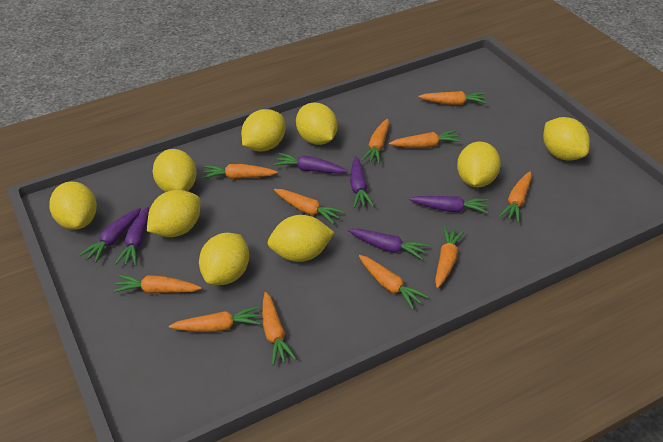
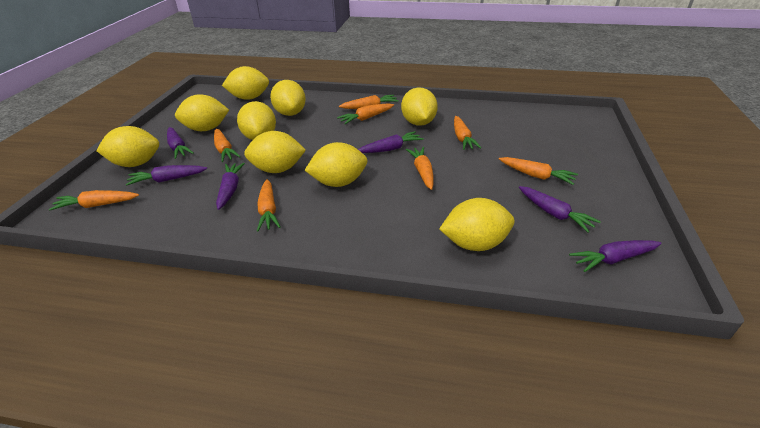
orange carrot: [113,275,202,294] [169,306,261,332] [201,164,278,179] [262,292,296,366] [274,189,344,224] [359,255,428,309] [361,119,389,164] [389,130,461,148] [418,91,487,105] [435,226,465,288] [499,171,532,223] = 11 -> [49,190,139,211] [214,129,241,162] [257,179,281,232] [337,103,394,124] [339,95,399,109] [406,147,434,190] [454,116,481,150] [499,157,578,185] = 8

